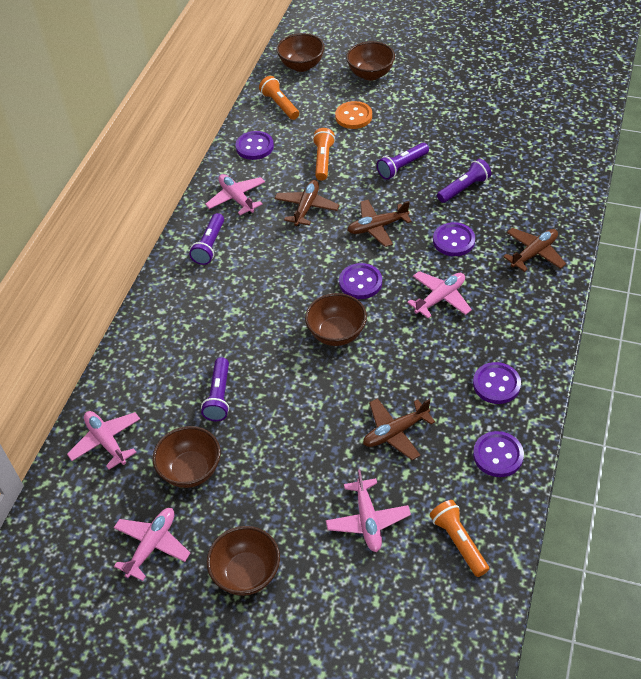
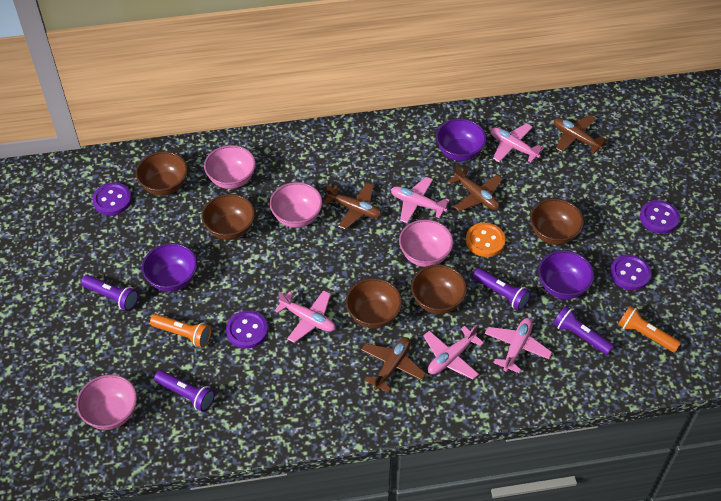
orange flashlight: [259,76,299,120] [313,128,335,181] [430,500,489,577] = 3 -> [150,314,211,348] [618,306,681,353] = 2
pink bowl: none = 0 -> [76,374,137,430] [204,145,256,189] [270,182,323,228] [399,220,453,267] = 4
purple bowl: none = 0 -> [142,243,197,292] [436,118,487,161] [538,250,594,299] = 3
purple button: [236,131,274,160] [339,263,382,299] [433,222,475,256] [473,362,521,404] [473,431,524,477] = 5 -> [92,183,132,215] [226,310,268,349] [610,255,651,290] [640,200,680,234] = 4

